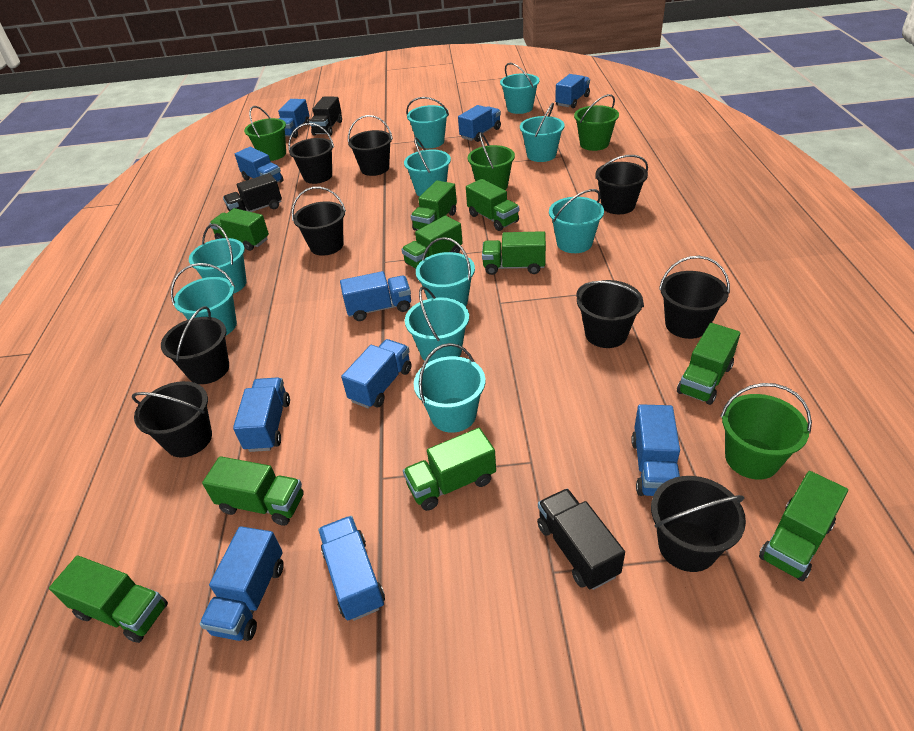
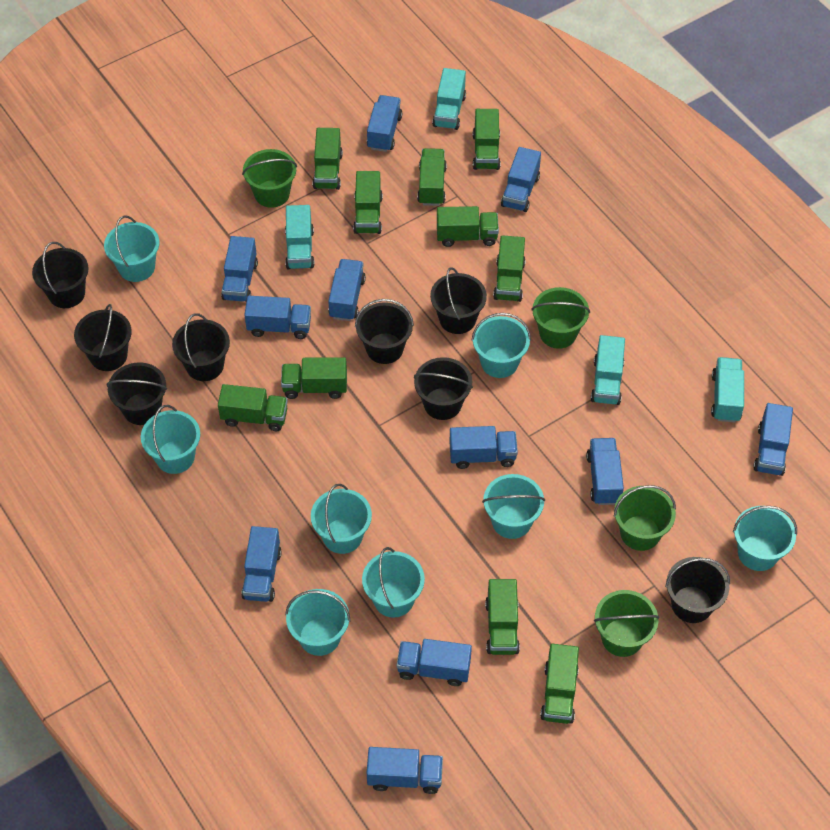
black bucket: [132,381,212,458] [161,306,229,384] [288,123,334,184] [292,187,346,256] [348,115,393,176] [576,280,644,348] [595,155,648,214] [651,476,746,572] [659,256,730,339] = 9 -> [32,242,88,308] [74,304,132,371] [106,362,167,425] [172,313,230,381] [355,299,414,364] [414,357,473,420] [430,267,487,334] [665,557,730,623] = 8
black truck: [223,173,282,212] [309,97,342,136] [537,488,625,590] = 3 -> none = 0
blue truck: [200,526,284,641] [233,377,290,452] [235,147,283,183] [278,99,310,138] [318,516,385,621] [340,271,411,321] [341,339,412,409] [458,105,501,142] [555,74,590,108] [631,404,680,496] = 10 -> [221,236,258,302] [241,526,282,602] [245,296,311,339] [328,259,366,321] [367,95,402,152] [367,747,443,794] [397,639,472,686] [449,426,518,469] [501,147,541,212] [586,438,624,505] [753,403,793,476] = 11
turquoise bucket: [171,263,237,335] [189,224,247,293] [404,137,451,197] [405,287,469,363] [406,97,449,148] [414,343,486,433] [416,237,475,306] [500,63,540,114] [520,103,565,162] [549,189,604,253] = 10 -> [104,215,160,282] [141,405,200,474] [285,589,351,656] [311,484,372,554] [362,547,425,618] [472,313,531,378] [482,474,545,539] [733,506,797,571] = 8
turquoise truck: none = 0 -> [285,205,315,269] [432,68,466,130] [591,335,625,405] [711,357,744,422] = 4

